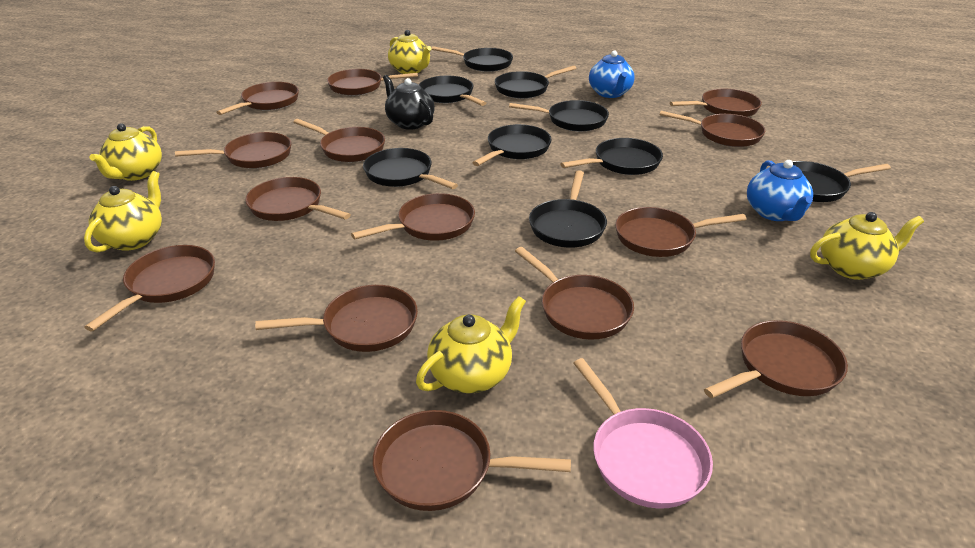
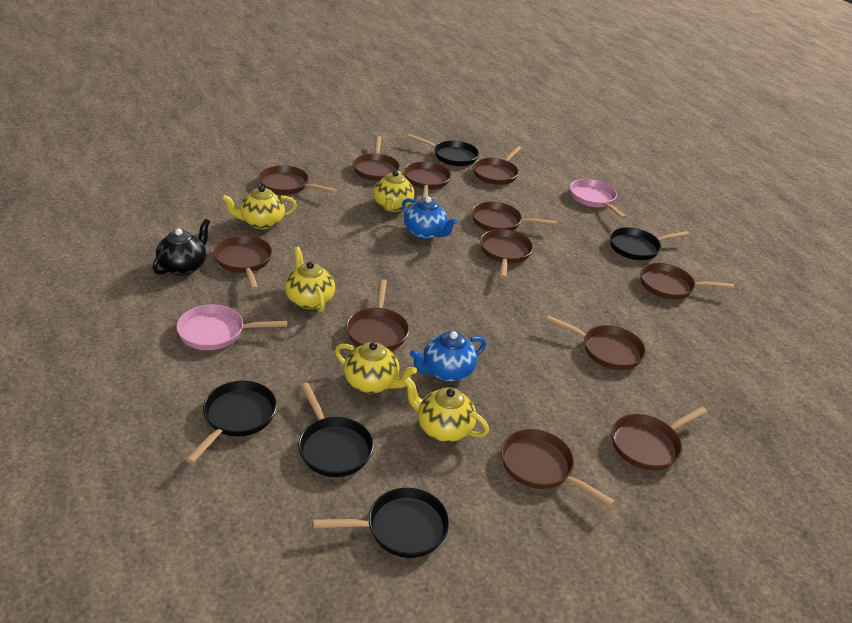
black pan: [363,148,458,189] [419,76,486,106] [431,46,513,72] [472,124,552,166] [495,66,577,98] [509,100,609,131] [529,170,607,248] [561,138,663,175] [792,161,891,202] = 9 -> [186,381,277,463] [298,383,374,477] [313,488,450,558] [407,134,479,166] [610,227,690,260] = 5
brown pan: [84,245,215,332] [175,132,291,168] [216,82,299,115] [245,177,351,221] [255,285,418,352] [293,119,385,162] [327,69,418,96] [351,193,475,241] [373,410,571,511] [515,247,634,340] [615,207,747,257] [660,111,765,147] [670,89,762,117] [704,320,848,398] = 14 -> [214,236,272,290] [258,165,337,195] [346,279,409,351] [353,136,400,181] [404,162,451,199] [471,202,557,231] [473,146,521,185] [480,229,533,279] [501,429,615,507] [546,315,646,370] [611,407,707,471] [640,263,734,300] = 12
pink pan: [573,358,713,509] = 1 -> [176,305,287,350] [570,179,626,219] = 2

